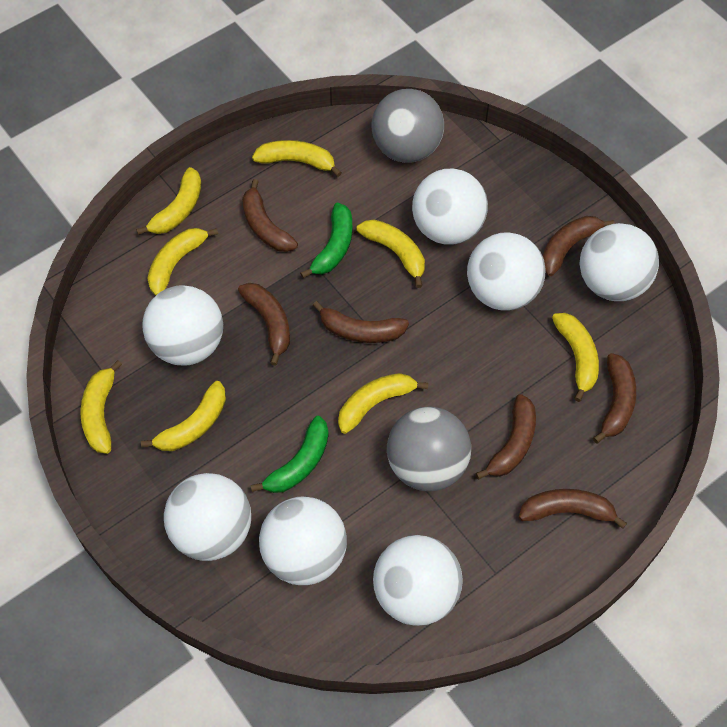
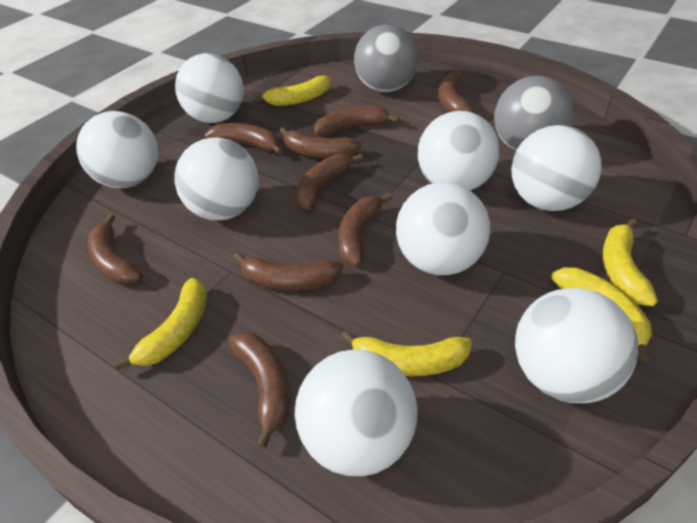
brown banana: [238,283,290,366] [242,179,298,252] [313,301,409,343] [475,394,536,479] [519,489,627,529] [543,216,615,276] [593,353,636,443] = 7 -> [88,214,142,284] [205,123,283,155] [229,332,290,449] [233,252,343,291] [280,127,362,159] [296,154,363,211] [314,106,399,136] [338,193,393,266] [439,71,473,113] = 9
green banana: [251,416,329,493] [300,203,352,278] = 2 -> none = 0
white ball: [142,285,223,365] [164,473,251,561] [259,496,347,585] [373,535,463,626] [412,169,488,245] [467,232,545,310] [580,223,659,301] = 7 -> [76,111,158,188] [174,137,259,220] [175,53,244,123] [295,349,418,476] [396,182,490,275] [418,111,500,191] [511,125,602,211] [515,288,638,403] = 8
yellow banana: [81,360,122,454] [136,167,201,235] [141,381,226,451] [147,228,218,295] [252,140,342,177] [338,373,428,434] [357,219,425,288] [552,313,599,402] = 8 -> [114,278,207,370] [254,76,331,106] [341,330,472,376] [551,267,652,361] [603,219,658,306] = 5

